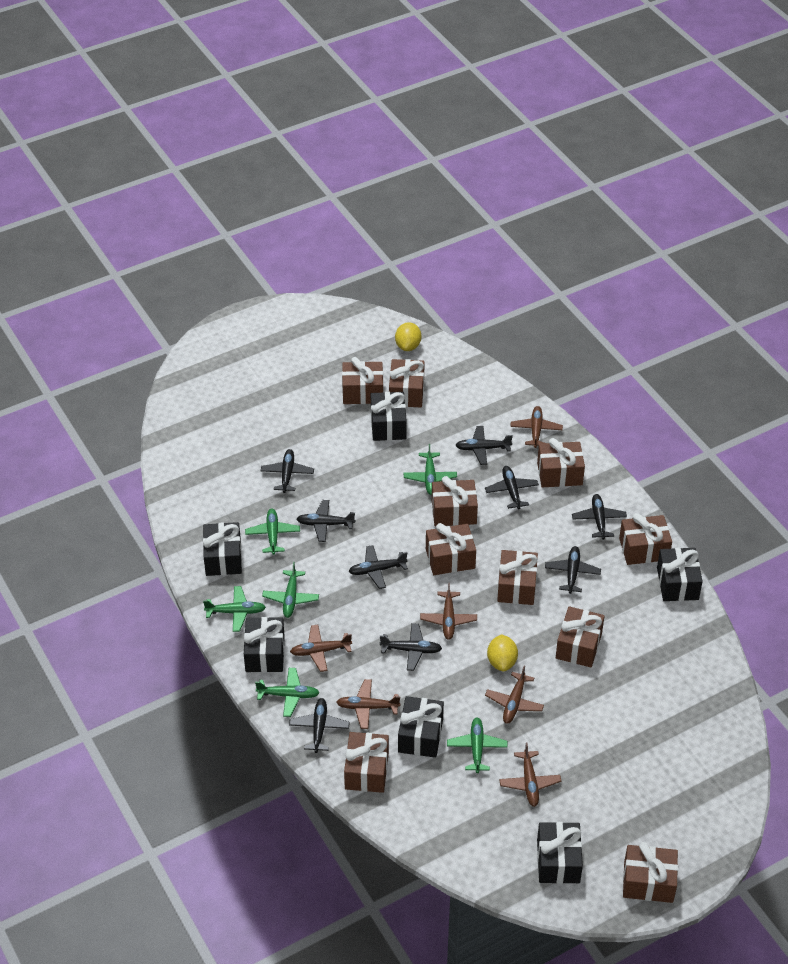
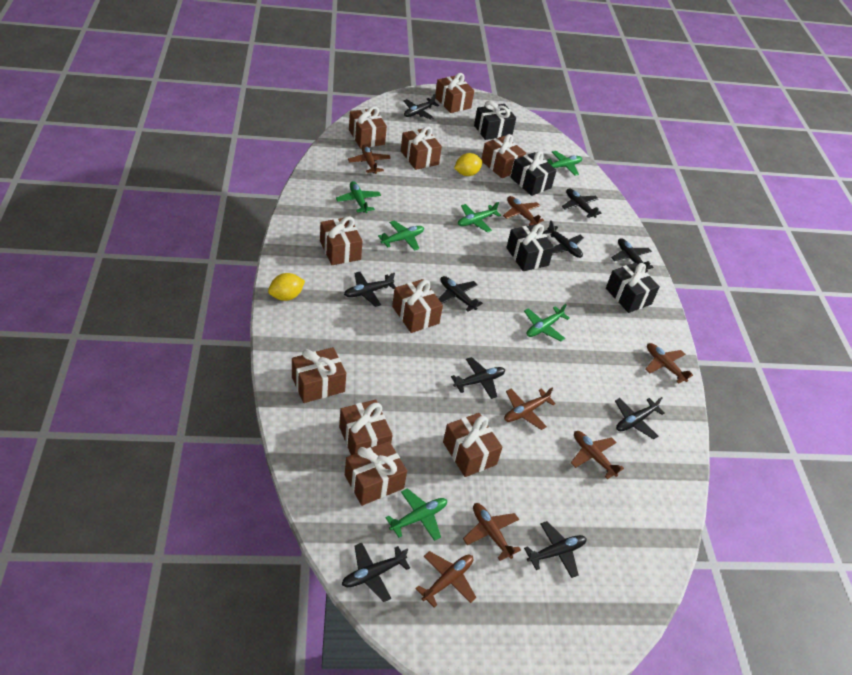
black gift: [203,522,242,576] [244,617,285,673] [371,392,407,441] [398,696,444,758] [537,822,583,884] [657,548,703,601] = 6 -> [474,101,516,140] [506,224,554,271] [510,151,557,196] [606,263,660,313] = 4
black plane: [261,449,314,493] [289,698,350,753] [297,500,355,542] [348,545,408,589] [380,623,442,671] [455,426,513,465] [485,466,539,510] [545,546,601,594] [572,494,627,540] = 9 -> [342,543,410,602] [344,272,396,307] [404,94,439,120] [438,276,483,312] [451,357,505,399] [524,521,587,578] [543,220,584,258] [562,188,602,218] [611,238,653,272] [615,397,665,439] = 10
brown plane: [290,625,352,672] [336,679,400,729] [420,583,477,640] [485,666,544,724] [499,743,561,807] [510,406,563,448] = 6 -> [348,144,391,174] [415,551,476,608] [463,503,521,561] [503,196,544,226] [504,388,556,430] [571,431,624,479] [645,343,693,383] = 7

